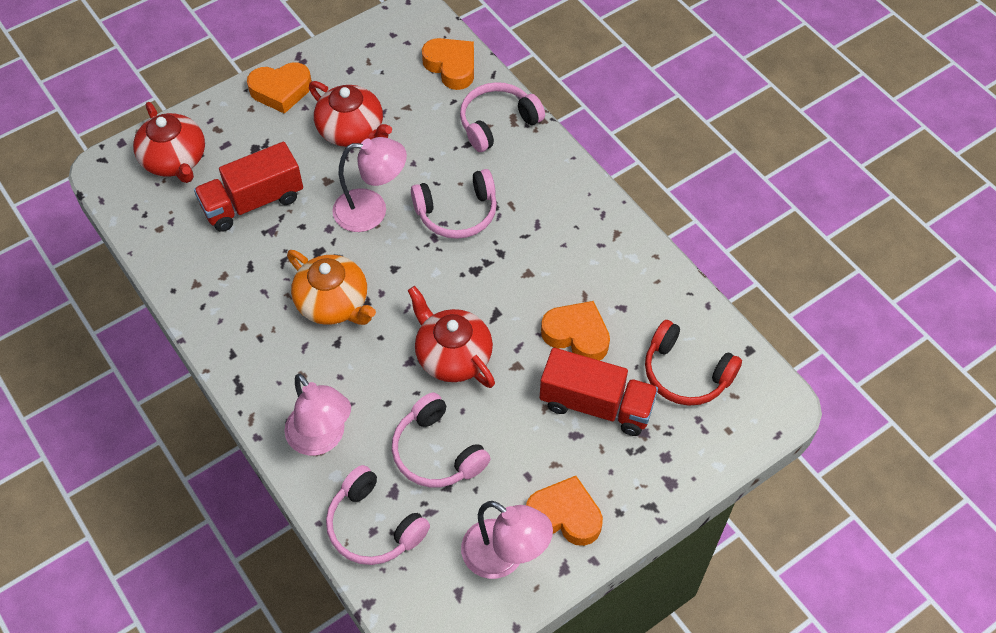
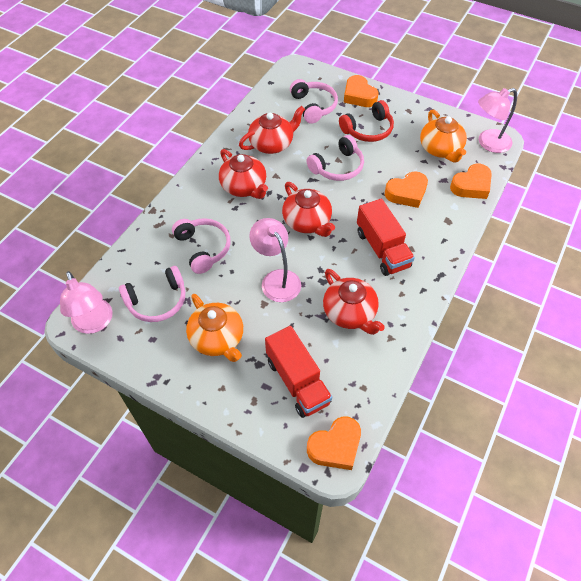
orange teapot: [287,250,376,325] = 1 -> [186,294,243,362] [420,109,467,162] = 2
red teapot: [133,102,205,183] [309,81,392,147] [408,286,495,388] = 3 -> [219,149,268,199] [239,106,305,154] [282,182,335,237] [323,269,385,335] = 4

